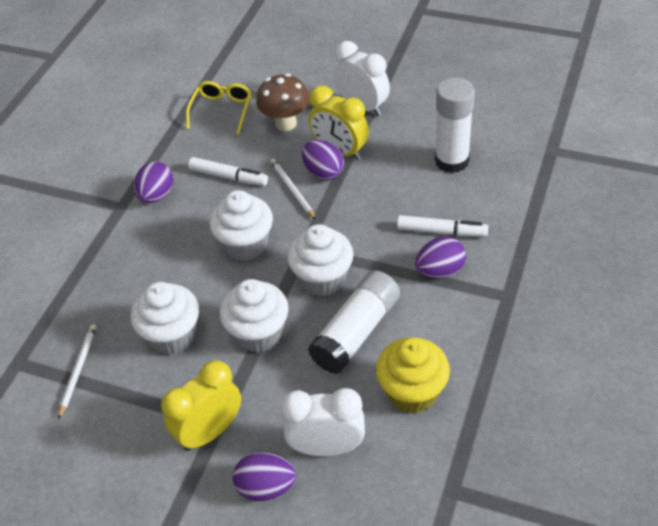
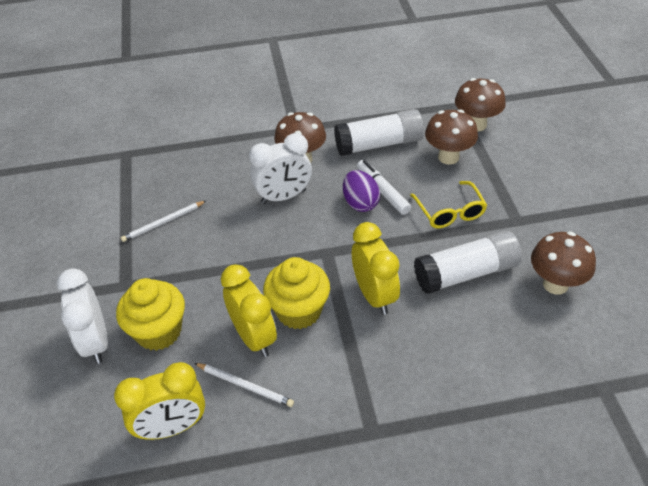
brown mushroom: [256,73,309,131] = 1 -> [274,112,326,162] [425,109,478,165] [455,78,506,131] [531,232,596,295] = 4
purple egg: [134,161,173,203] [233,452,296,501] [302,140,344,180] [415,237,466,278] = 4 -> [343,170,380,212] = 1
white cupcake: [130,282,199,355] [210,190,273,261] [220,279,289,352] [287,224,354,296] = 4 -> none = 0
white marker: [188,157,268,186] [397,215,489,237] = 2 -> [357,160,411,215] = 1
yellow clock: [161,360,241,451] [309,86,369,160] = 2 -> [114,362,205,440] [221,264,277,357] [352,222,400,315] = 3
yellow cupcake: [376,337,450,413] = 1 -> [116,278,185,351] [263,257,330,329] = 2

